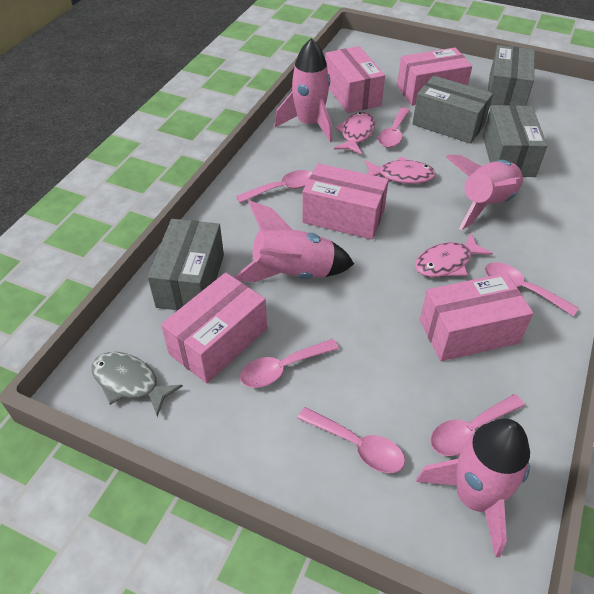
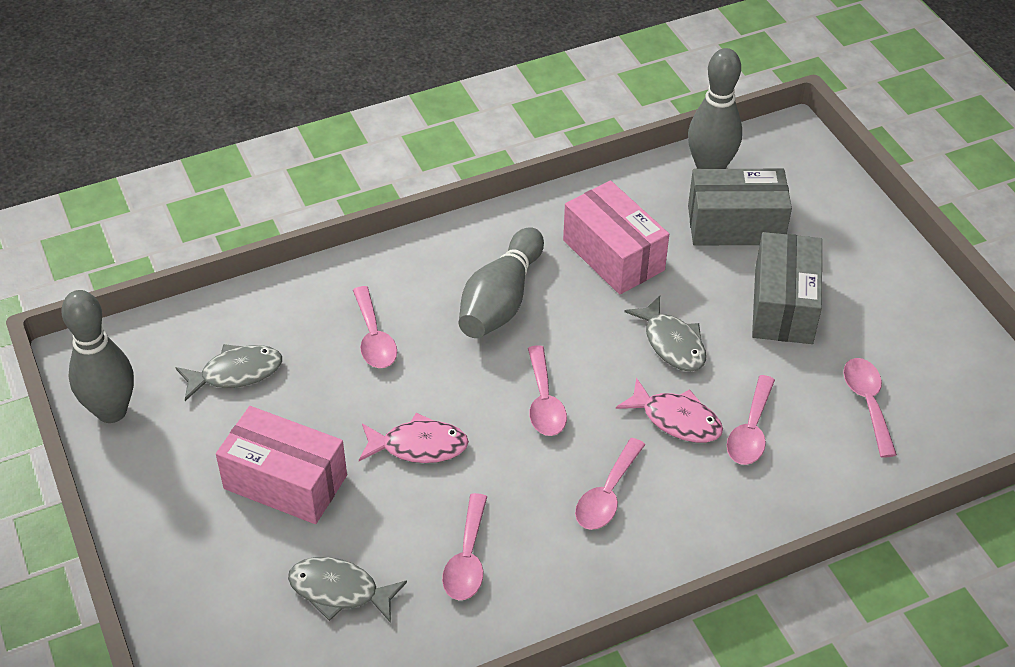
grey bowling pin: none = 0 -> [61,290,134,423] [459,227,544,338] [688,48,742,169] = 3
grey box: [148,219,224,311] [412,75,493,144] [483,105,547,177] [488,45,535,106] = 4 -> [688,169,792,245] [752,232,822,344] = 2
grey fish: [92,352,183,417] = 1 -> [175,344,282,401] [288,557,407,623] [625,296,706,372] = 3
pink box: [161,272,267,383] [302,163,389,240] [325,46,385,113] [397,48,472,106] [420,273,533,361] = 5 -> [216,406,347,524] [563,181,669,295] = 2
pink fish: [334,112,375,155] [365,157,436,184] [415,233,493,277] = 3 -> [359,413,469,463] [616,378,723,443] = 2
pink rocket: [234,200,354,282] [274,38,333,142] [416,418,530,558] [446,155,523,230] = 4 -> none = 0

